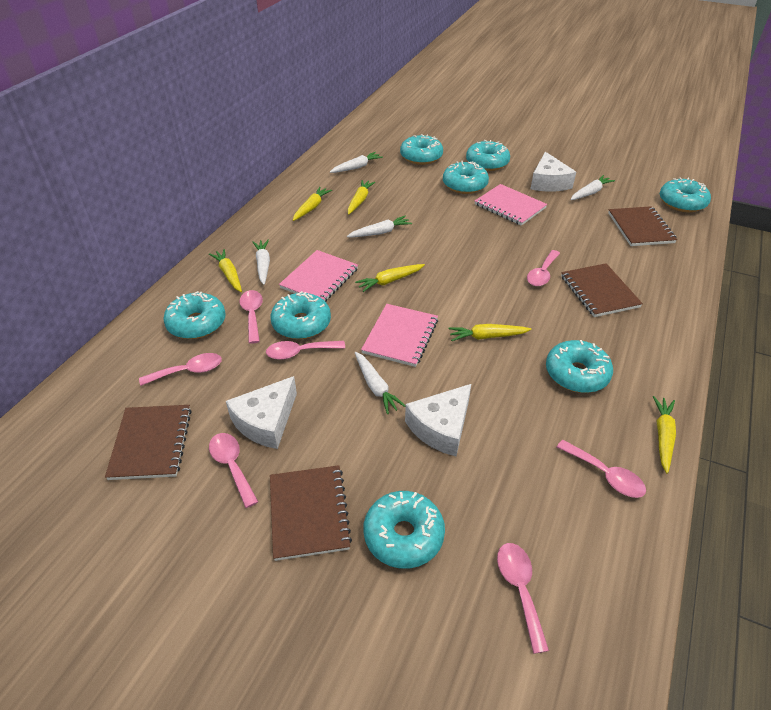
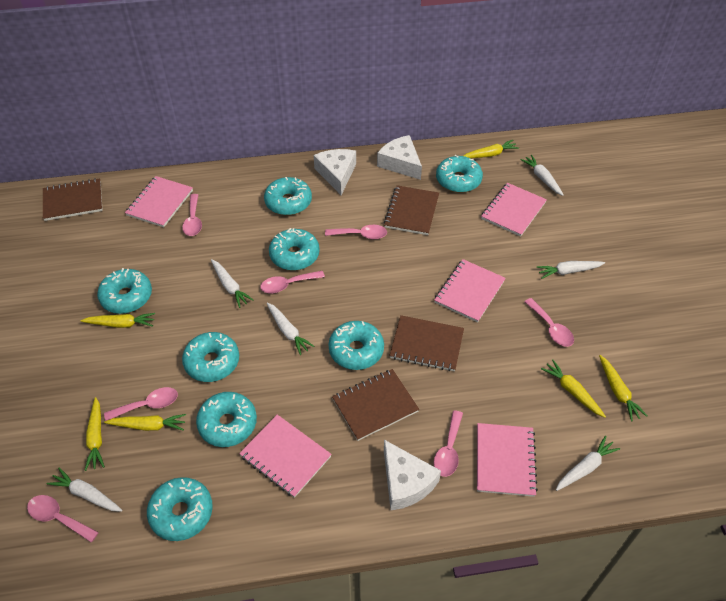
pink notebook: [279,250,358,302] [361,304,438,367] [475,184,547,226] = 3 -> [125,176,193,227] [239,414,332,498] [434,259,506,323] [477,423,538,497] [481,183,547,237] = 5
white carrot: [252,240,270,285] [330,152,383,173] [347,216,412,237] [355,352,406,414] [570,175,615,200] = 5 -> [47,468,123,512] [211,259,253,308] [267,302,314,355] [520,155,564,196] [537,261,605,279] [556,436,620,491] = 6

